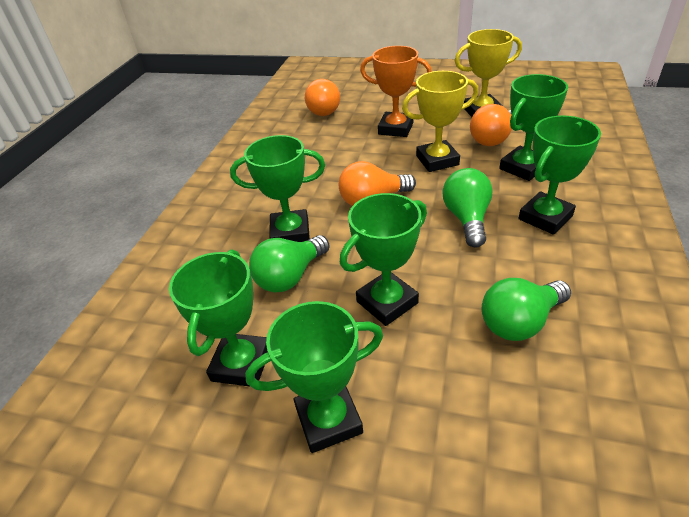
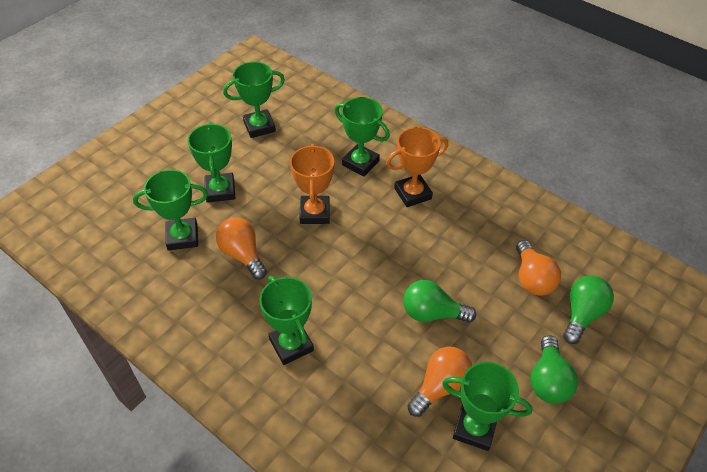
orange trophy: [360,46,432,137] = 1 -> [290,144,334,224] [386,127,448,207] = 2
yellow trophy: [402,71,479,172] [455,29,522,117] = 2 -> none = 0

